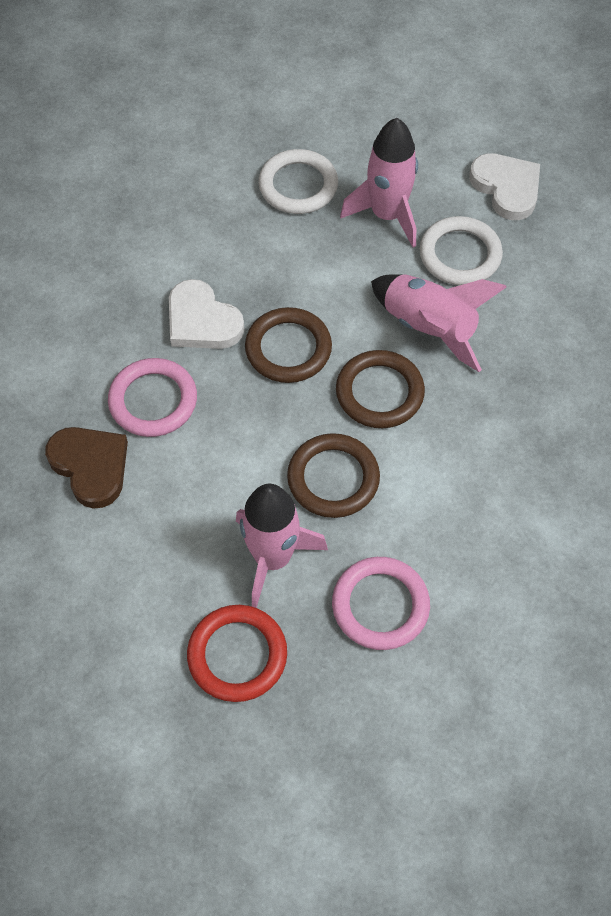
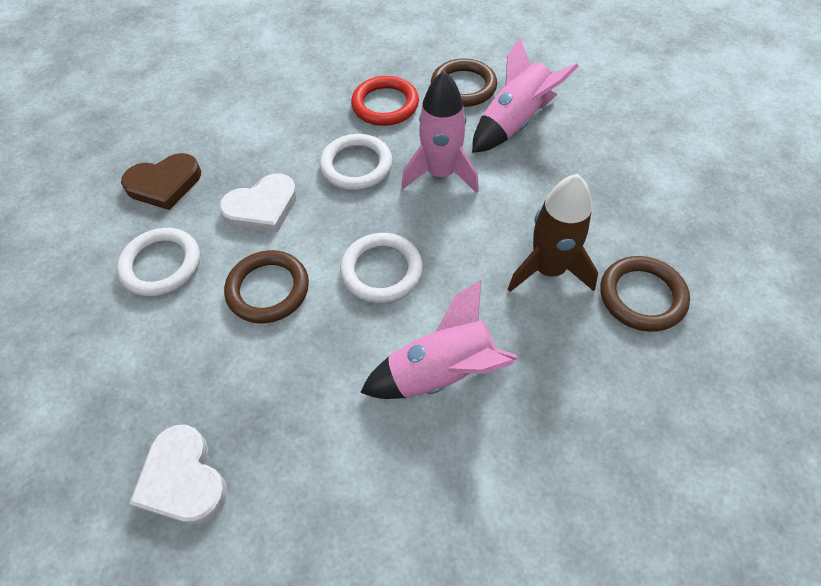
brown rocket: none = 0 -> [508,174,598,292] = 1
pink ring: [108,358,197,437] [332,557,430,650] = 2 -> none = 0
white ring: [258,149,338,214] [420,216,503,285] = 2 -> [117,228,200,297] [319,134,393,191] [340,233,423,304] = 3

